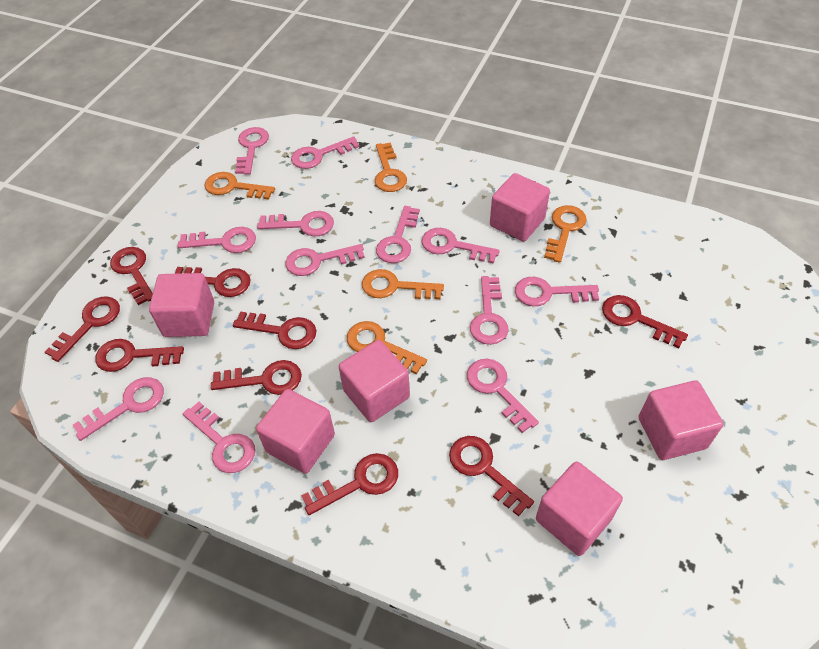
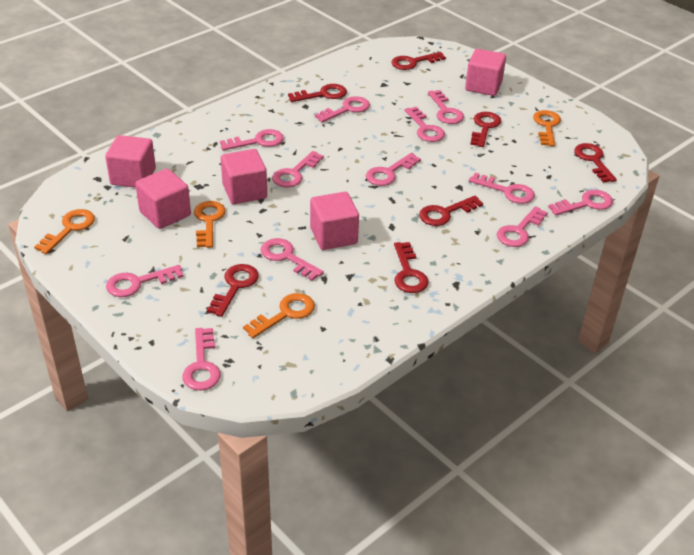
orange key: [204,172,275,200] [347,321,427,374] [362,269,444,299] [375,142,407,192] [544,205,587,263] = 5 -> [34,209,95,254] [194,201,225,248] [243,293,315,338] [533,110,561,146] = 4
pink cube: [149,273,214,337] [256,389,335,474] [339,340,410,422] [490,173,550,242] [536,461,623,556] [639,380,724,460] = 6 -> [105,135,156,188] [135,169,191,229] [221,149,267,204] [310,192,359,250] [465,49,506,96] = 5
red key: [45,296,120,362] [95,339,184,372] [110,247,153,305] [175,267,250,297] [211,360,302,395] [233,312,316,349] [301,453,398,515] [449,436,534,517] [602,295,688,348] = 9 -> [207,264,259,317] [288,84,347,102] [392,52,446,70] [394,242,429,293] [419,196,483,226] [470,112,501,147] [574,143,617,183] = 7

